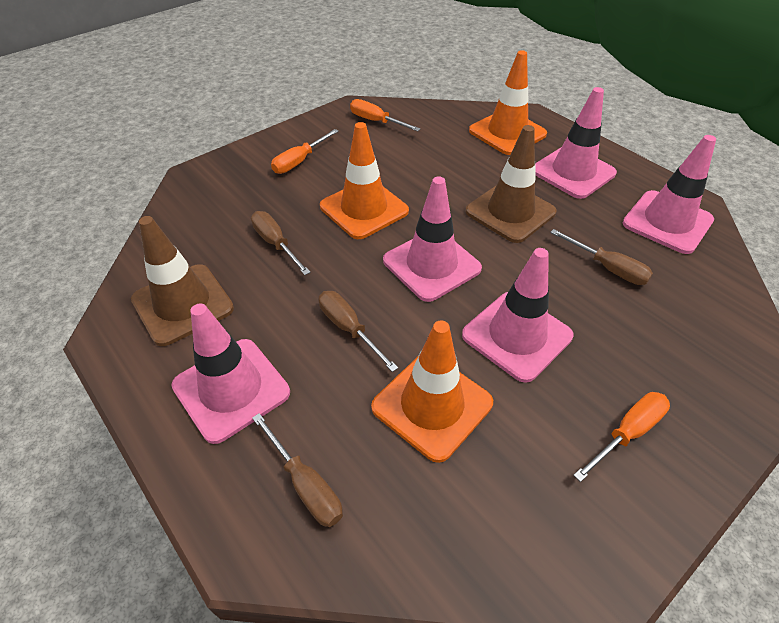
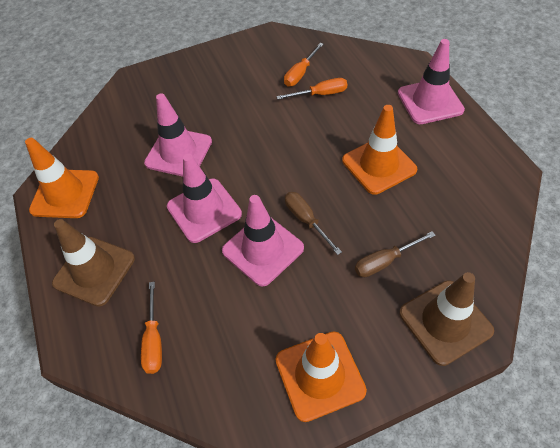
brown screwdriver: [251,211,311,275] [252,413,343,527] [319,291,398,372] [550,229,653,285] = 4 -> [285,192,342,255] [355,231,435,277] = 2
pink traffic cone: [171,304,290,444] [383,176,482,302] [462,248,574,383] [535,87,617,199] [623,135,716,254] = 5 -> [144,94,212,177] [167,154,242,243] [222,195,304,287] [398,39,465,124] = 4

